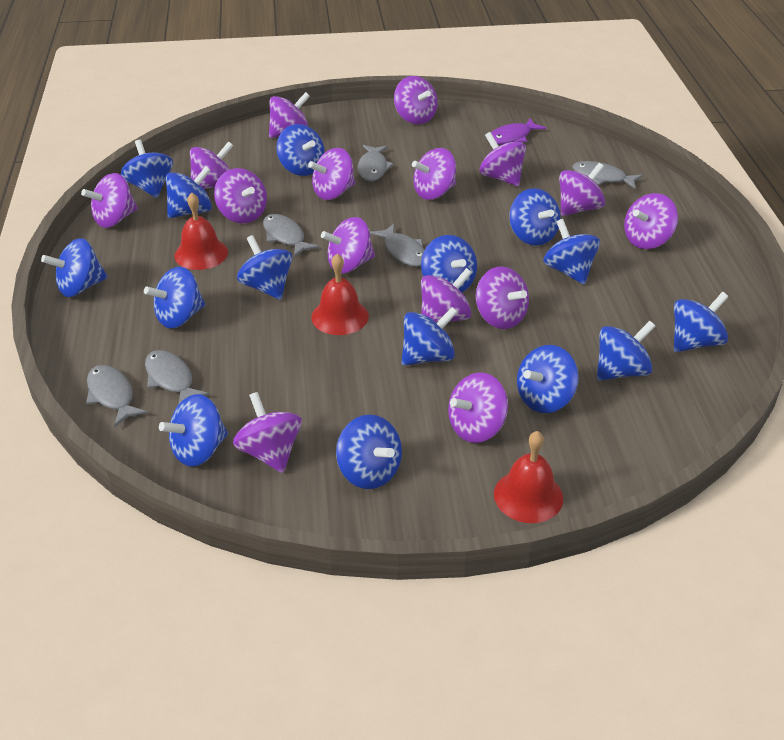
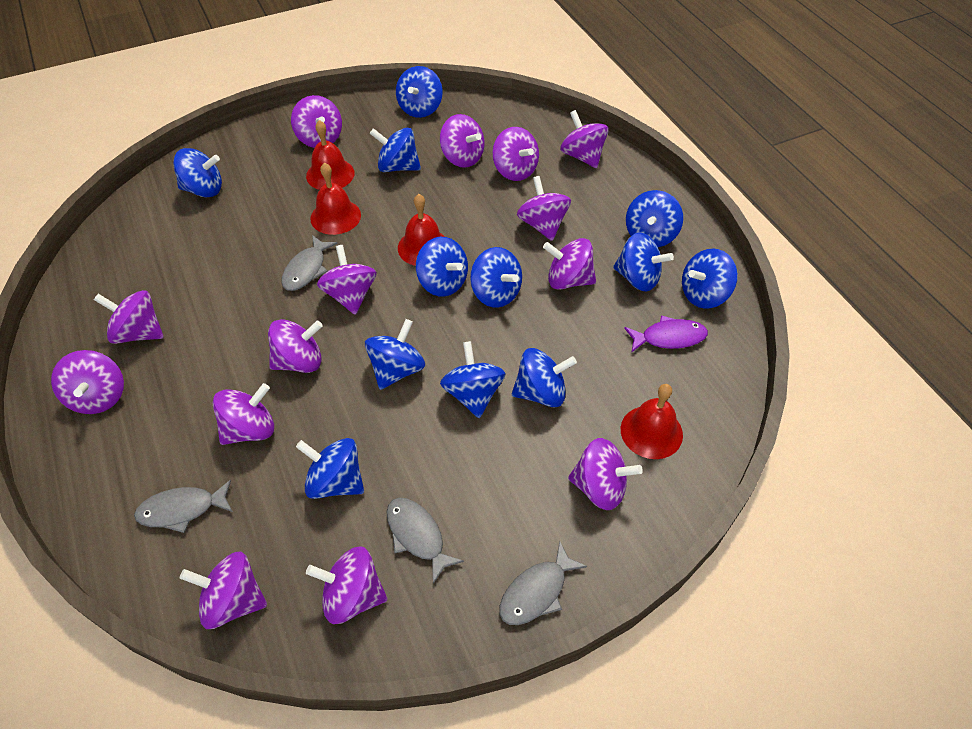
blue spinning top: [41,238,107,297] [121,140,173,198] [144,267,205,328] [159,394,228,467] [166,166,212,218] [237,235,292,300] [276,124,325,176] [336,415,402,489] [402,307,458,366] [421,235,477,292] [509,188,560,246] [517,345,579,413] [543,219,600,284] [597,321,655,380] [674,292,729,352] = 15 -> [173,148,222,197] [296,438,364,499] [365,319,425,390] [370,128,421,172] [396,66,443,118] [416,237,468,297] [440,341,506,418] [470,247,522,308] [512,348,577,407] [613,232,674,291] [626,190,683,247] [682,248,738,309] = 12
grey fish: [86,365,147,427] [145,350,209,405] [263,214,319,257] [358,145,394,181] [370,224,425,267] [572,161,643,189] = 6 -> [134,480,233,533] [282,235,338,291] [387,498,464,584] [499,541,588,625] = 4
purple spinning top: [81,173,138,228] [190,141,233,189] [214,168,267,223] [233,392,302,473] [269,92,310,138] [308,148,355,200] [321,217,375,273] [394,76,438,124] [412,148,456,200] [421,268,472,323] [448,372,508,443] [476,266,529,329] [479,132,526,186] [559,163,605,216] [624,193,678,249] = 15 -> [51,350,124,414] [94,290,164,344] [180,551,267,629] [213,383,274,445] [268,319,323,373] [291,95,342,148] [306,546,387,624] [317,245,377,315] [440,114,485,168] [492,127,539,181] [517,176,571,241] [543,238,596,290] [560,110,609,168] [568,438,643,510] = 14
red bell: [175,193,228,270] [311,254,369,335] [494,431,563,523] = 3 -> [306,120,354,190] [310,163,361,235] [398,194,445,266] [621,384,683,459] = 4

